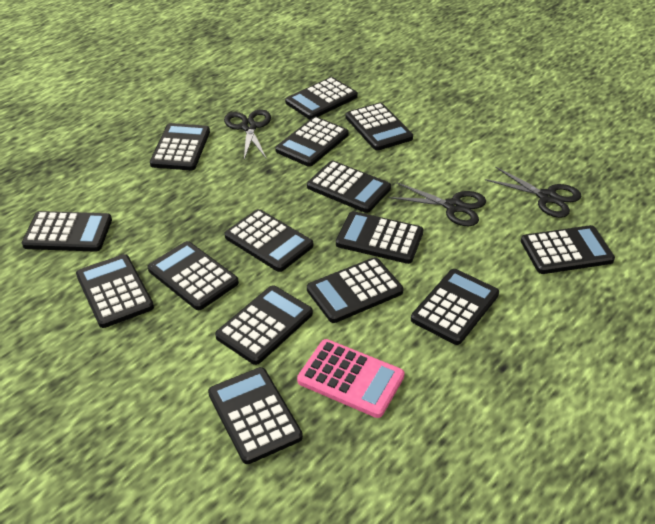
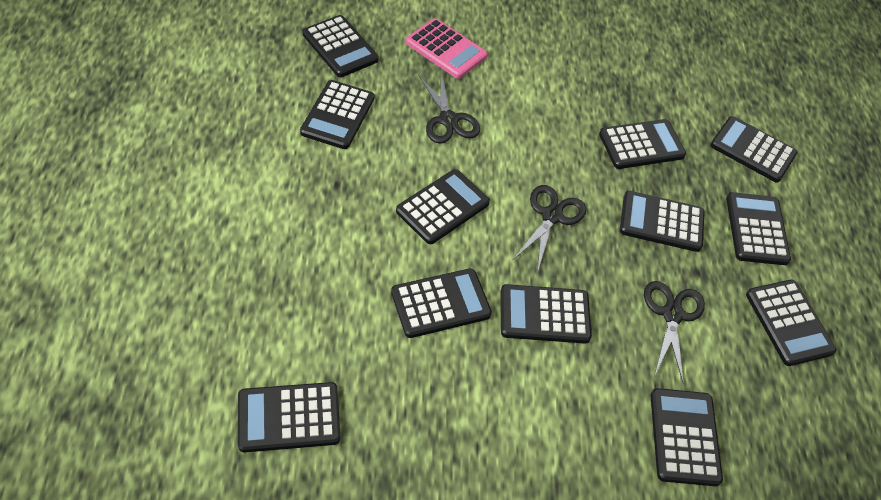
black calculator: [22,211,112,252] [76,254,154,328] [148,241,239,310] [150,123,210,170] [208,367,303,464] [215,286,313,365] [224,209,313,272] [275,117,349,167] [285,77,358,119] [307,161,391,213] [307,257,403,323] [336,211,423,264] [346,103,413,151] [411,269,499,345] [521,225,615,274] = 15 -> [238,382,340,452] [300,80,374,149] [303,15,379,77] [391,268,492,338] [396,169,490,244] [500,284,592,344] [599,119,686,169] [620,191,705,252] [650,388,723,486] [710,116,798,183] [726,192,791,265] [746,280,836,366] = 12

